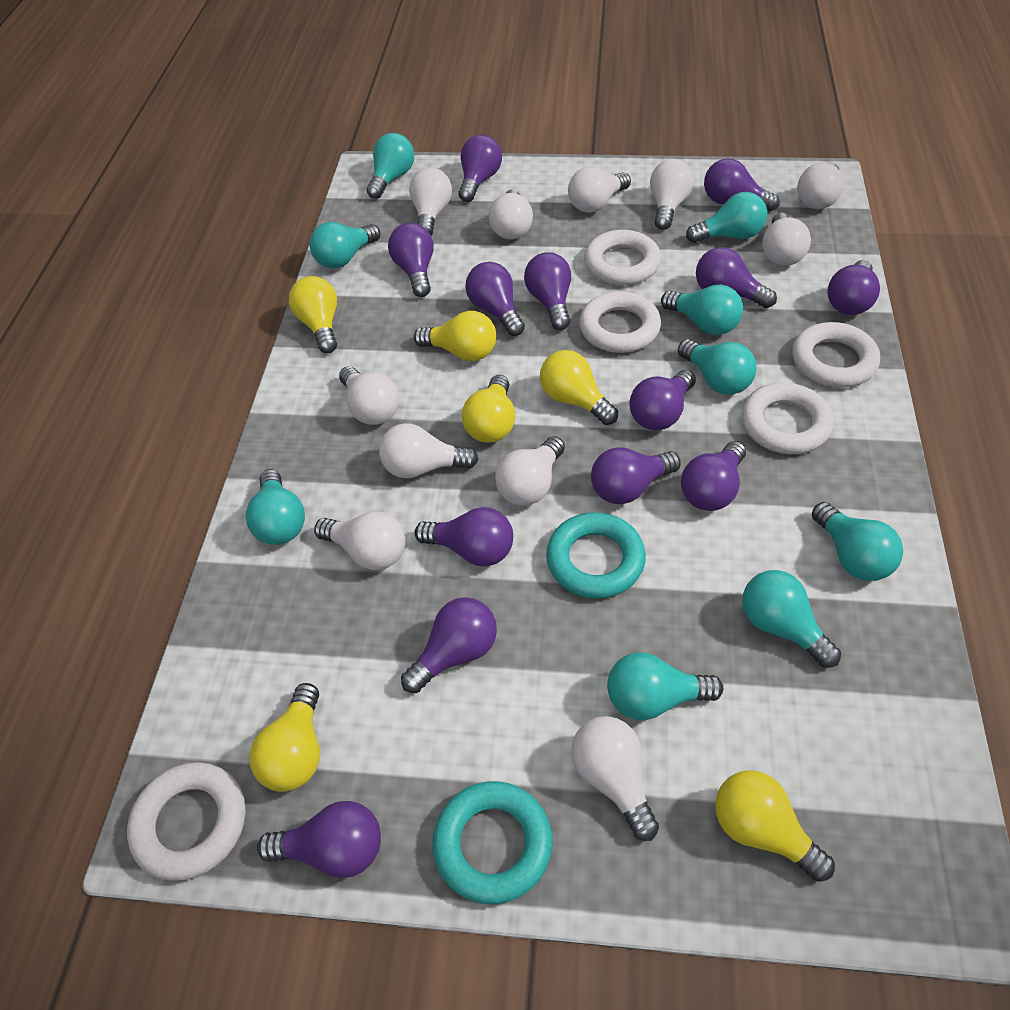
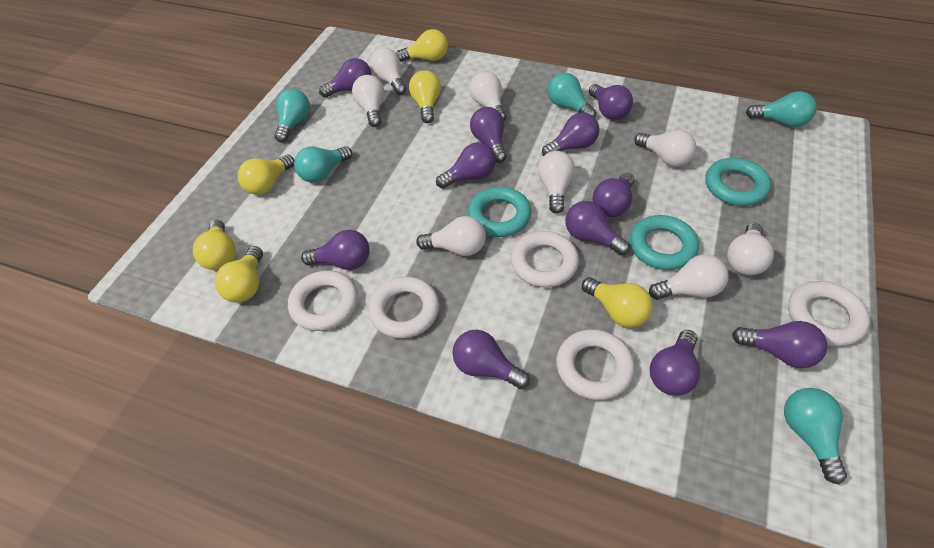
purple light bulb: [257,801,381,878] [388,223,434,297] [401,597,497,693] [415,507,513,566] [459,135,502,202] [465,262,525,336] [524,252,571,330] [591,447,681,504] [630,370,696,430] [681,441,746,511] [696,247,777,308] [704,158,780,211] [828,260,880,315] = 13 -> [301,230,370,270] [319,58,372,98] [436,142,496,189] [452,330,530,389] [470,107,506,163] [542,113,599,156] [565,201,630,255] [589,84,633,120] [593,173,635,217] [650,330,700,396] [732,321,827,368] = 11
turquoise light bulb: [246,469,305,545] [310,222,380,269] [366,133,414,199] [607,652,723,720] [661,285,743,335] [678,339,757,395] [686,192,767,243] [742,570,841,668] [812,502,903,581] = 9 -> [274,89,310,143] [294,146,352,183] [548,73,596,118] [746,91,817,127] [784,388,847,485] = 5
turquoise ring: [432,781,553,904] [546,512,646,599] = 2 -> [468,187,531,237] [630,215,699,270] [705,158,771,206] = 3
white light bulb: [314,511,405,570] [339,366,399,425] [379,423,478,479] [409,167,452,235] [489,189,533,239] [495,436,565,506] [568,167,631,213] [571,716,659,841] [650,159,694,230] [762,213,811,266] [797,162,844,209] = 11 -> [352,75,384,127] [369,47,407,95] [416,216,486,256] [469,71,507,121] [538,151,575,214] [634,130,697,167] [649,255,728,300] [727,222,774,275] = 8

